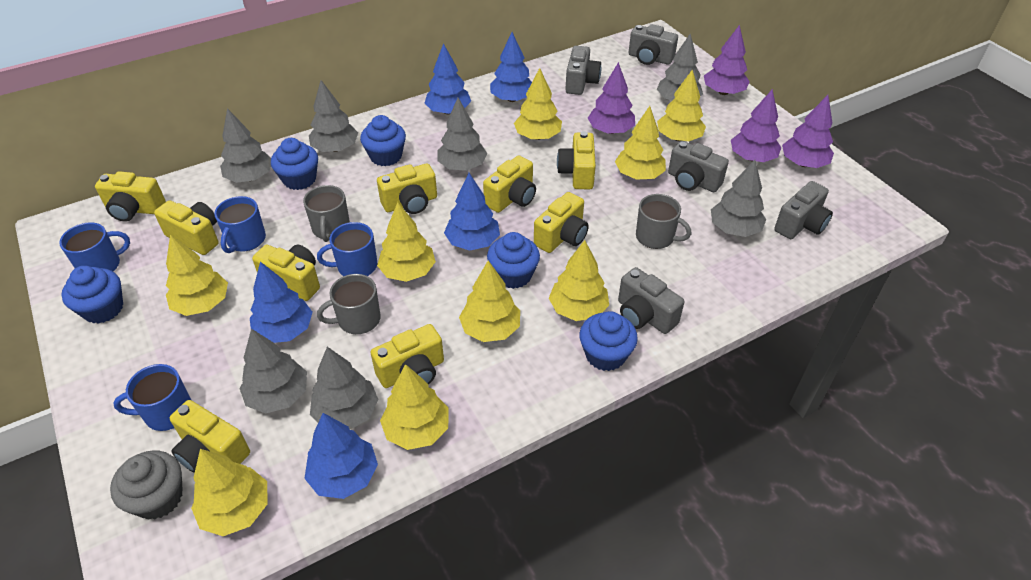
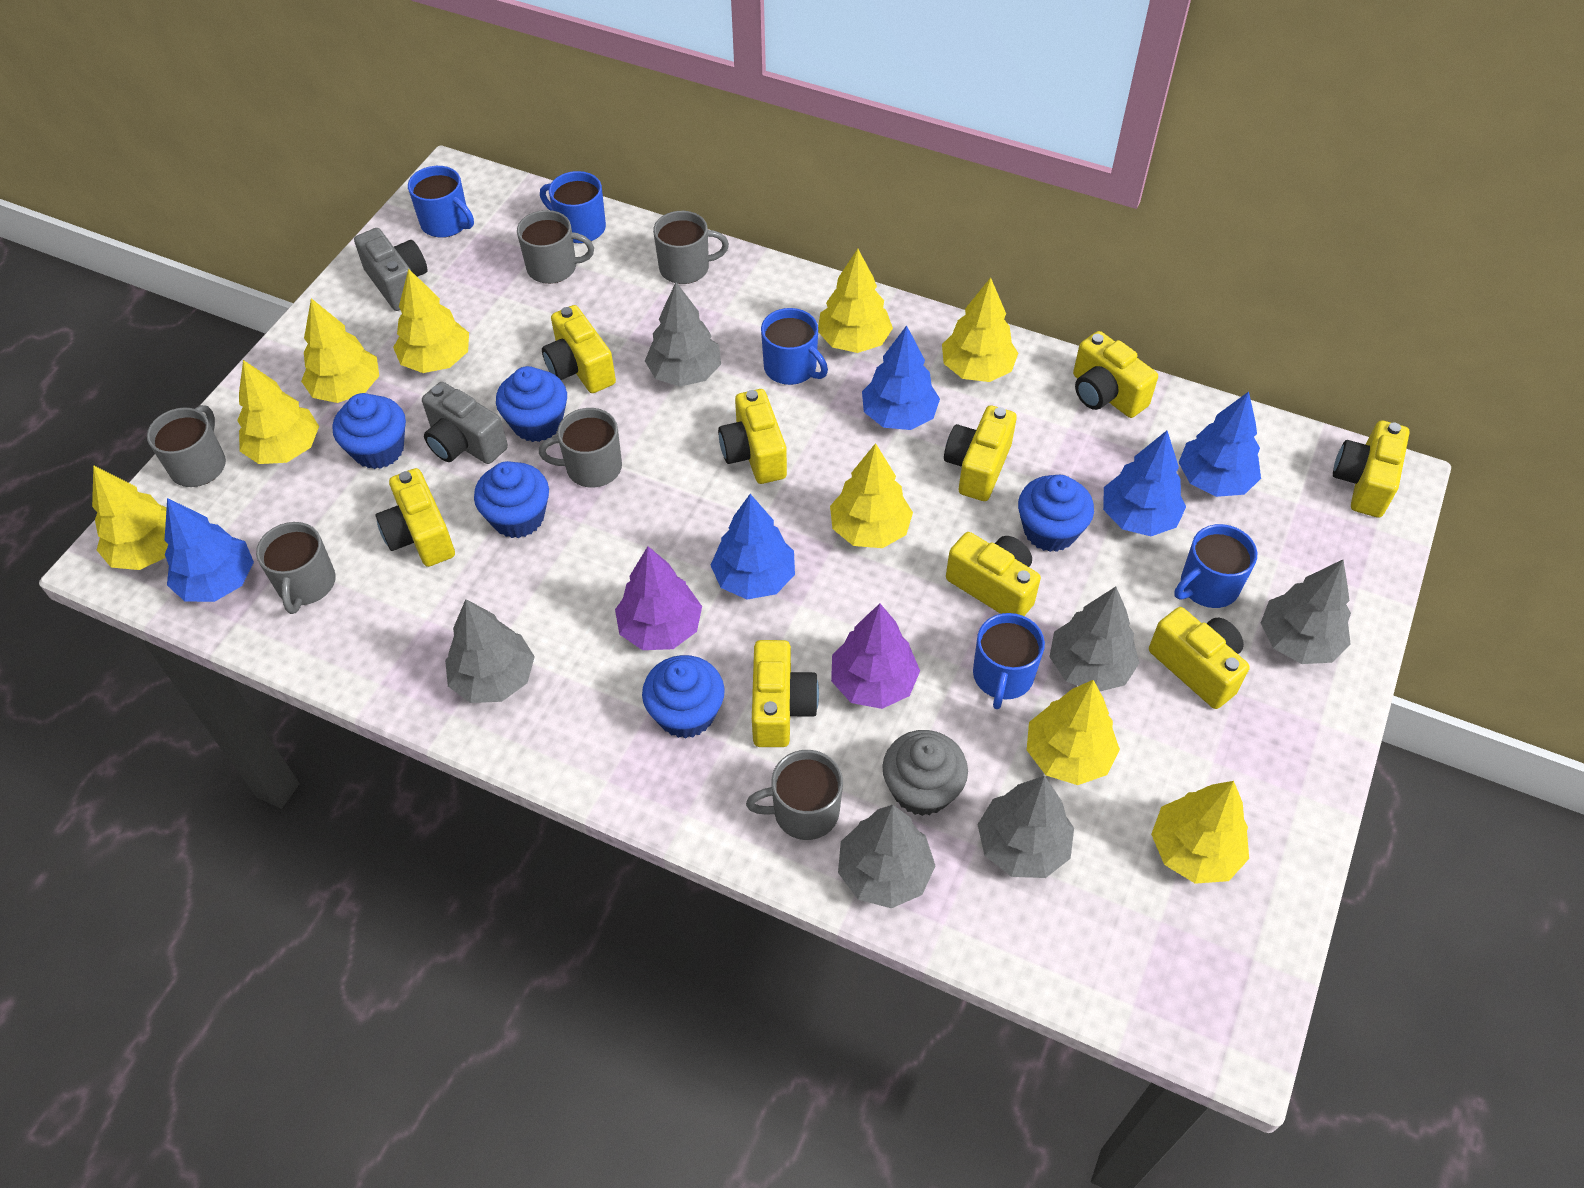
blue mug: [59,222,130,272] [113,364,191,431] [214,196,266,253] [317,222,377,276] = 4 -> [408,166,474,238] [540,171,606,244] [761,308,828,385] [973,613,1045,709] [1174,524,1257,608] = 5
grey camera: [565,46,601,95] [618,267,684,334] [628,24,678,65] [668,141,729,192] [774,181,833,239] = 5 -> [354,228,428,311] [422,382,508,464] = 2
grey mug: [303,185,350,242] [317,274,381,334] [636,194,692,249] = 3 -> [147,405,226,487] [256,522,336,614] [517,210,594,284] [539,408,622,488] [653,211,729,284] [746,750,843,840] = 6
grey tree: [220,108,271,183] [240,329,307,413] [309,80,358,152] [310,347,378,430] [437,98,487,171] [657,33,703,100] [711,160,766,237] = 7 -> [445,599,535,703] [645,282,721,387] [838,805,935,908] [977,776,1074,878] [1049,587,1139,691] [1261,560,1351,664] = 6
purple tree: [588,62,635,134] [704,25,750,95] [731,89,782,162] [782,95,834,168] = 4 -> [615,546,702,650] [831,603,920,709] = 2

